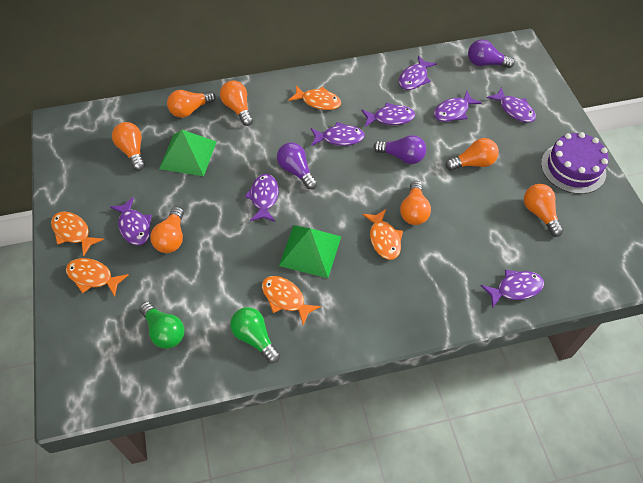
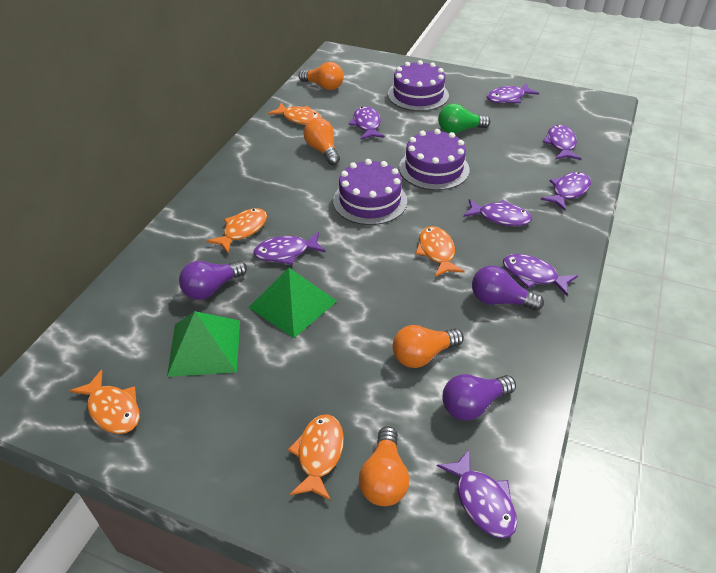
green light bulb: [139,302,184,349] [230,307,280,363] = 2 -> [438,103,490,134] = 1
orange light bulb: [112,122,145,171] [150,206,184,253] [167,90,216,118] [220,81,253,126] [400,181,431,225] [445,138,499,171] [524,184,564,237] = 7 -> [299,62,344,90] [303,118,340,165] [359,426,409,506] [393,325,464,368] = 4
purple cake: [541,132,609,194] = 1 -> [333,159,407,225] [388,60,449,111] [399,129,470,190] = 3

